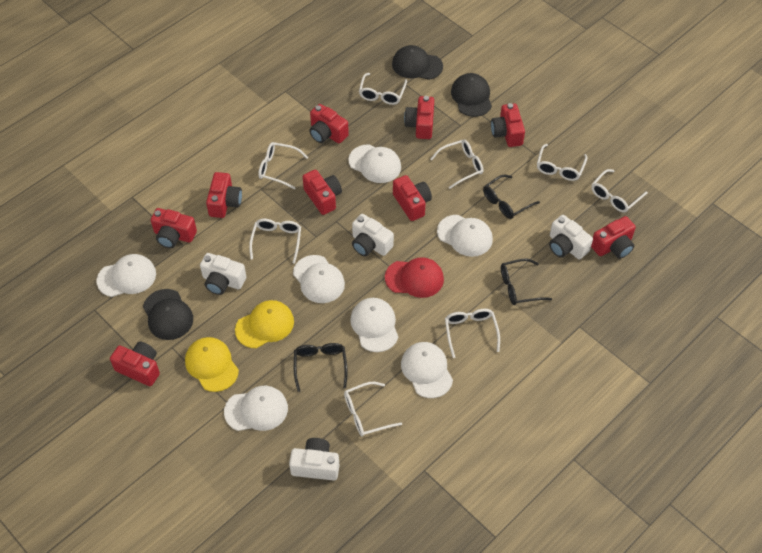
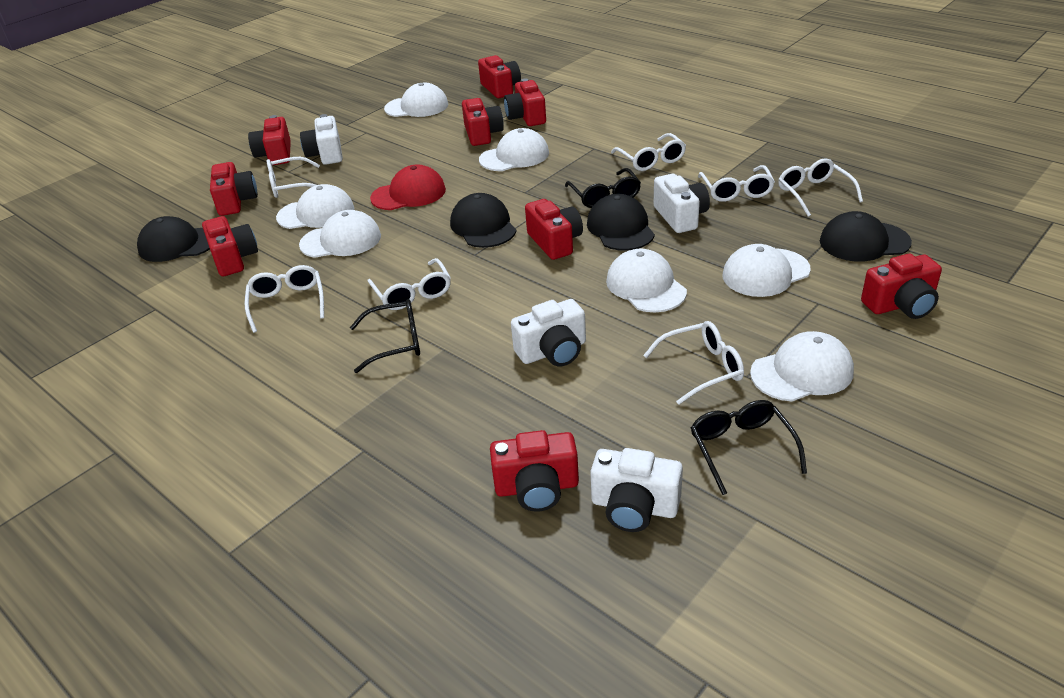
black cap: [143,289,193,340] [392,45,443,80] [451,73,492,117] = 3 -> [137,216,210,262] [450,193,517,248] [587,194,655,251] [820,211,912,262] = 4
white glasses: [249,219,301,264] [258,142,308,189] [344,382,402,436] [359,73,407,105] [431,139,483,189] [445,309,500,358] [537,144,587,181] [591,169,648,212] = 8 -> [245,265,324,333] [267,157,320,198] [368,258,451,310] [611,133,686,171] [643,321,744,405] [698,165,775,202] [778,158,863,217] = 7
yellow cap: [185,337,239,392] [235,300,294,348] = 2 -> none = 0

